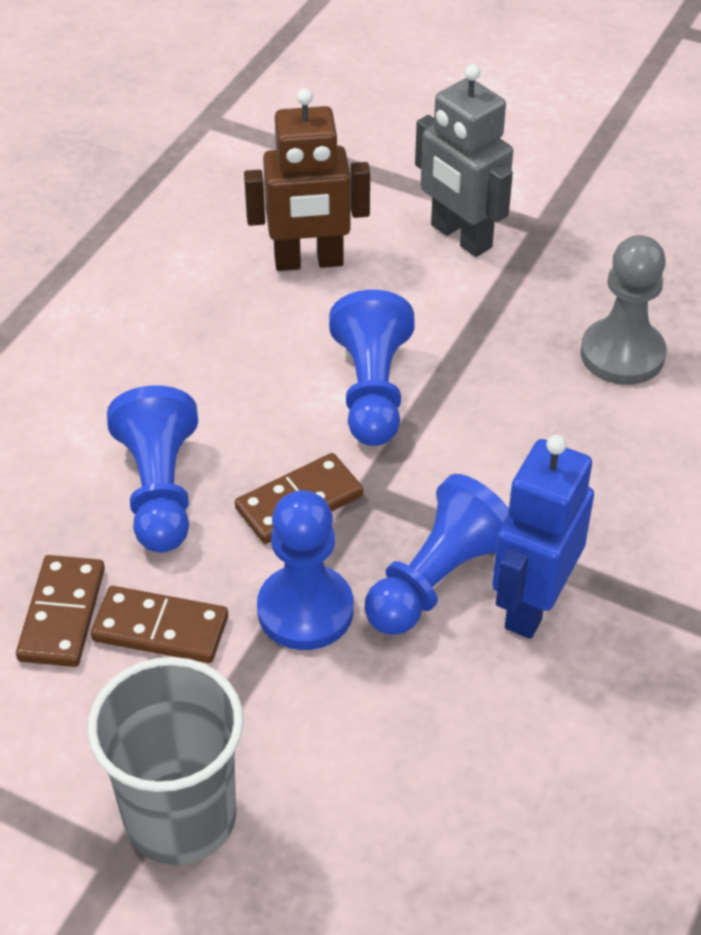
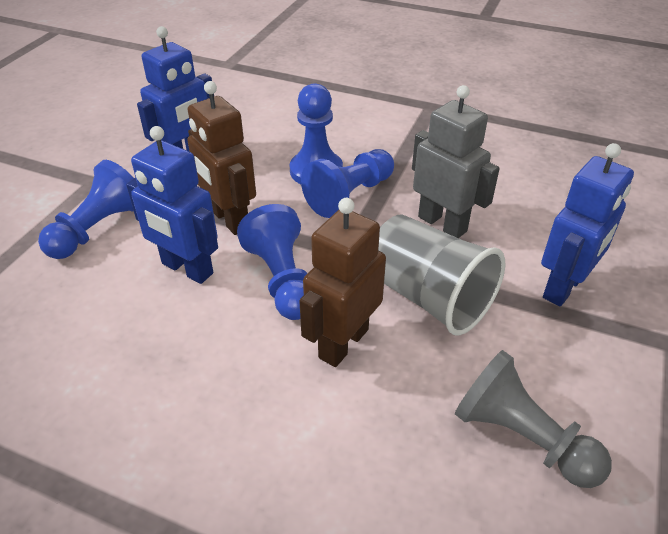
blue robot: [492,435,594,639] = 1 -> [126,126,218,284] [137,26,212,152] [541,143,634,306] = 3
brown domino: [16,555,105,667] [91,586,228,663] [235,453,363,544] = 3 -> none = 0
brown robot: [244,88,370,271] = 1 -> [187,81,256,235] [299,198,386,367] = 2

